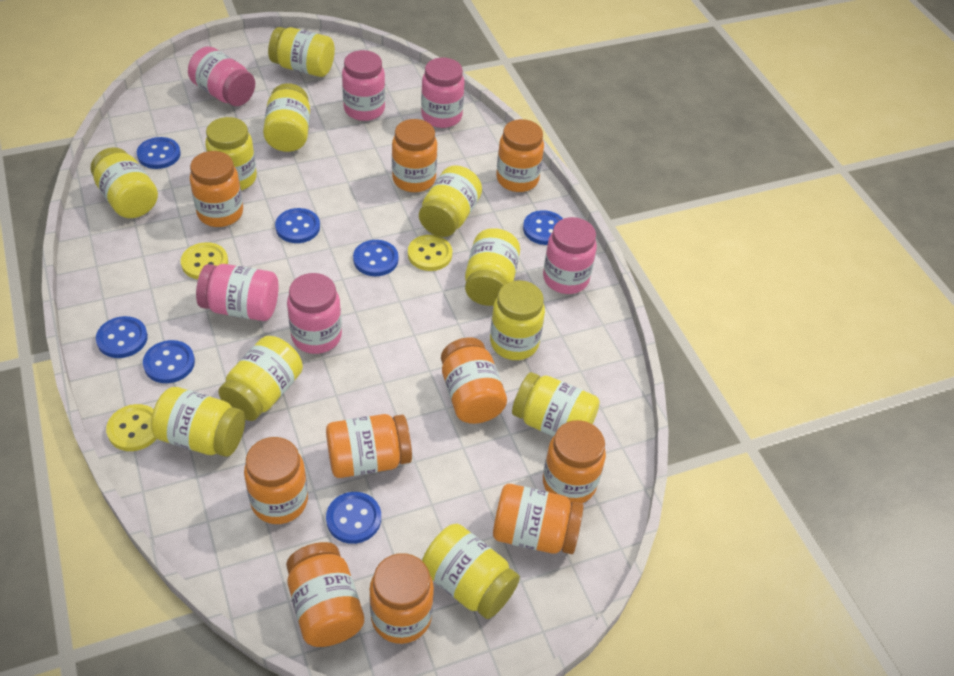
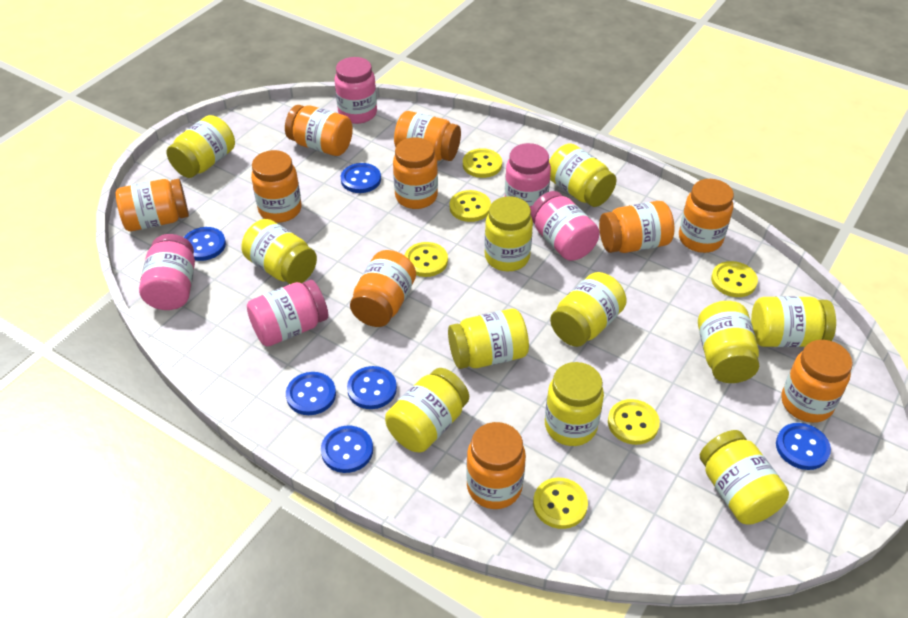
blue button: [96,316,148,358] [137,137,181,169] [143,340,195,383] [275,208,320,243] [326,492,381,544] [353,240,398,276] [523,210,563,245] = 7 -> [184,227,226,261] [286,372,336,415] [321,426,373,473] [341,163,381,193] [347,366,397,409] [776,423,831,470] = 6
pink jar: [188,47,255,106] [196,264,279,321] [287,273,342,354] [342,50,385,121] [421,58,465,128] [543,217,597,294] = 6 -> [139,234,195,310] [247,280,328,347] [335,57,377,124] [505,143,551,209] [531,191,600,261] = 5
yellow button: [106,404,157,451] [181,242,228,279] [408,235,452,271] = 3 -> [404,242,448,277] [450,190,491,222] [463,148,502,178] [533,478,588,529] [608,399,660,445] [711,261,758,297] = 6

